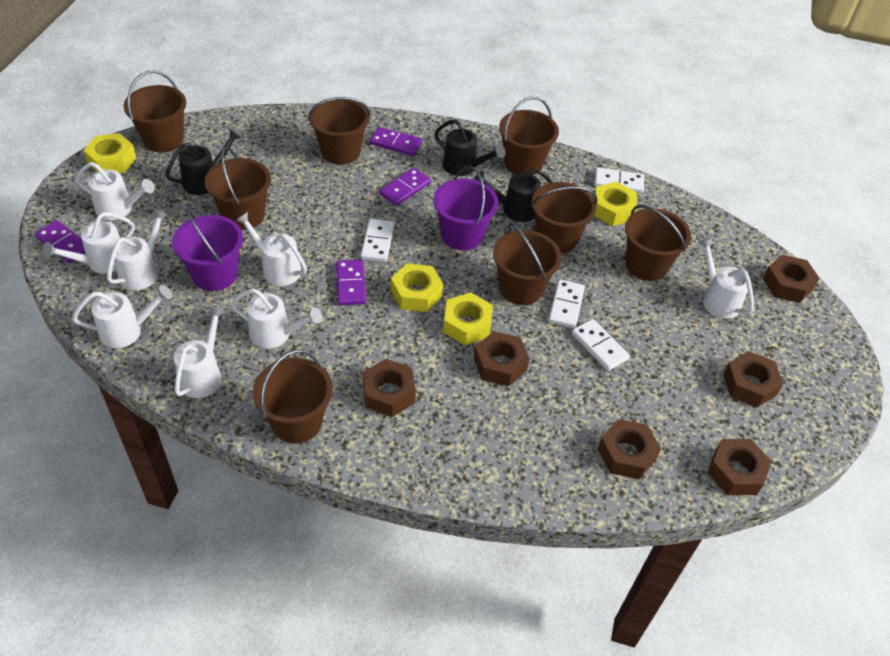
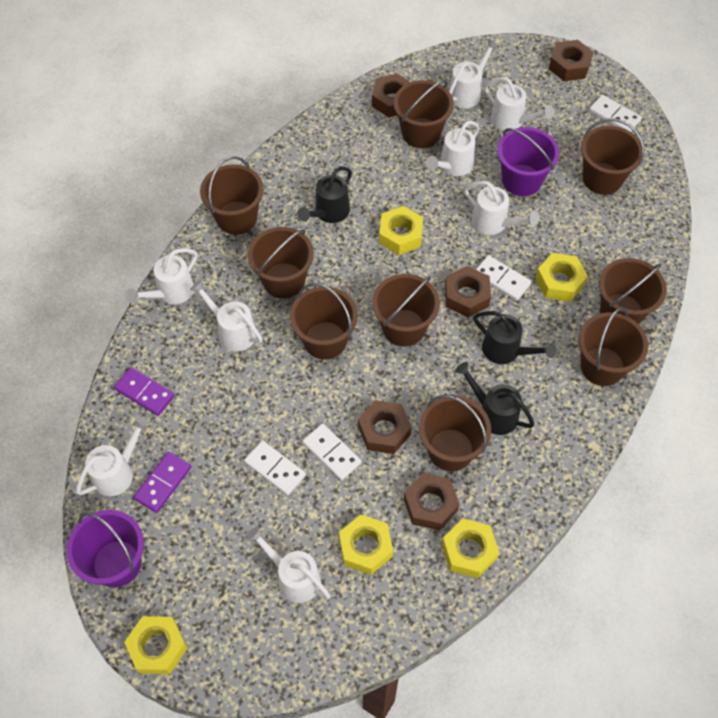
brown bucket: [124,71,186,152] [204,147,271,230] [253,350,333,443] [308,97,371,165] [493,223,562,305] [499,97,559,175] [531,182,598,253] [625,205,691,281] = 8 -> [200,156,264,235] [248,227,314,299] [290,283,358,360] [372,274,440,347] [394,80,454,148] [419,395,491,471] [579,307,648,386] [581,119,644,195] [599,258,667,324] = 9
brown nut: [363,359,416,417] [474,331,530,386] [598,419,661,479] [707,439,772,495] [723,351,783,408] [763,254,820,303] = 6 -> [358,400,412,454] [372,73,410,117] [404,473,460,530] [445,266,491,317] [549,40,593,81] = 5
purple domino: [35,220,85,263] [336,260,366,305] [370,127,422,156] [379,168,431,206] = 4 -> [114,367,175,416] [133,452,191,513] = 2
yellow nut: [84,133,136,173] [391,263,443,312] [443,292,493,345] [593,182,637,226] = 4 -> [124,616,188,674] [339,514,393,575] [379,206,423,255] [442,518,499,578] [535,253,588,302] = 5

